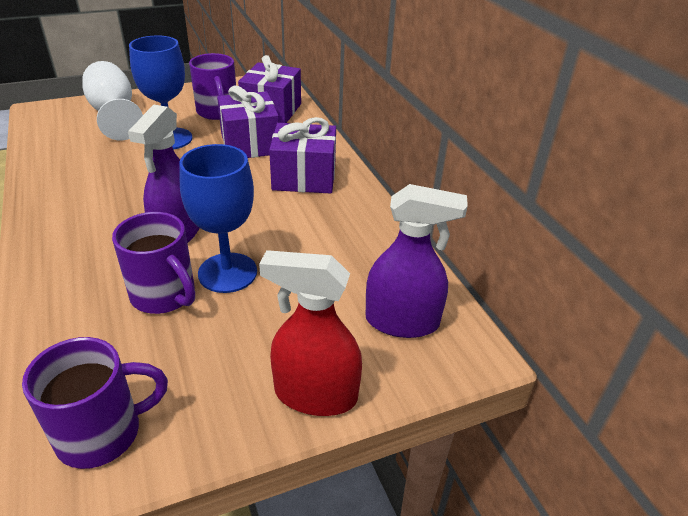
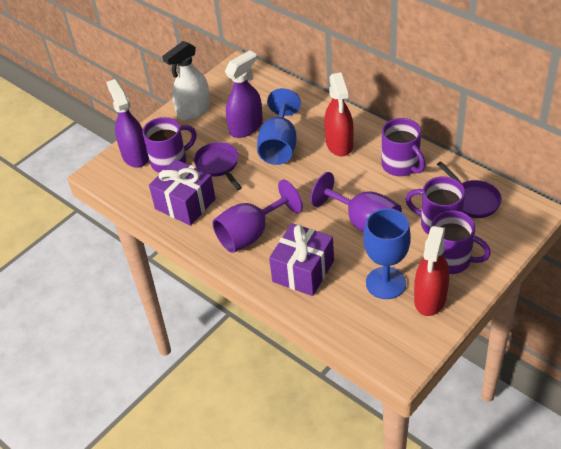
purple gift: [217,86,279,158] [238,55,301,123] [269,117,336,194] = 3 -> [149,159,216,226] [269,223,334,296] = 2
purple goblet: none = 0 -> [212,180,303,253] [311,172,402,233] = 2
purple mug: [22,337,168,469] [112,212,195,314] [189,53,236,120] = 3 -> [142,117,197,173] [382,118,426,176] [405,176,465,235] [431,210,491,274] = 4
purple pan: none = 0 -> [194,142,242,190] [437,162,502,218] = 2
red spray bottle: [259,250,362,416] = 1 -> [324,72,354,156] [414,226,449,316] = 2
white goblet: [82,61,143,140] = 1 -> none = 0
white spray bottle: none = 0 -> [162,41,210,121] = 1

